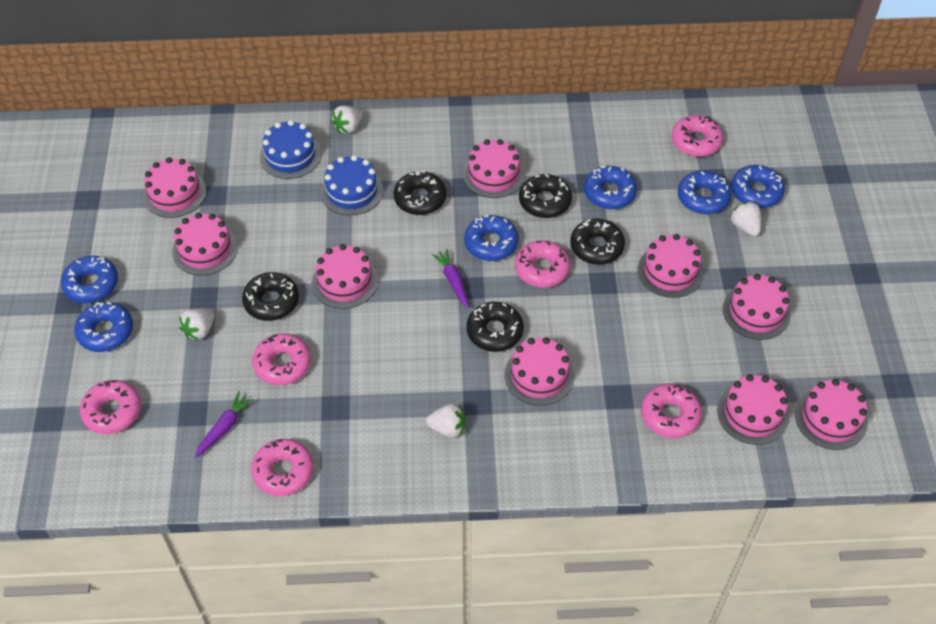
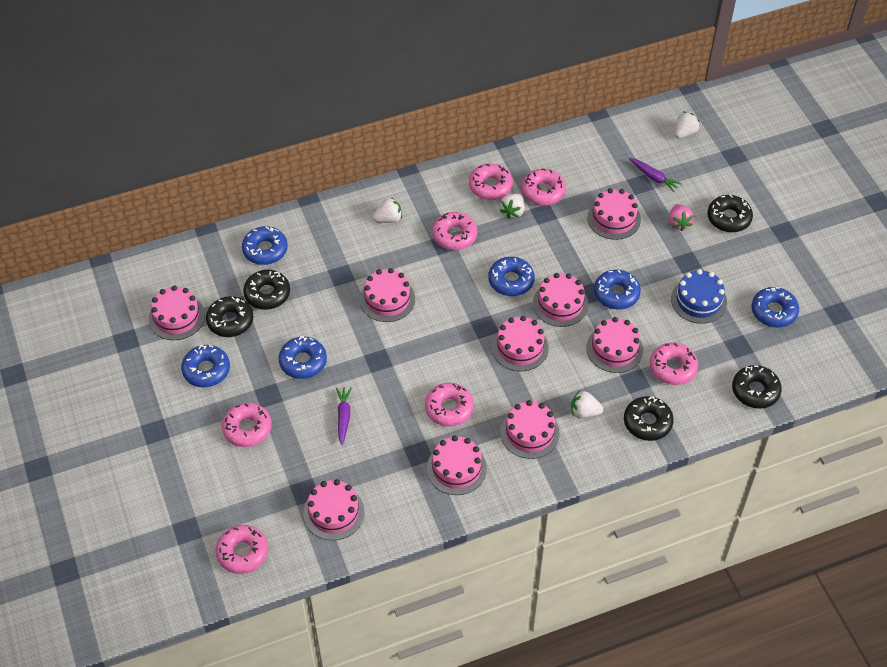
blue cake: [260,120,321,179] [321,155,383,216] = 2 -> [671,269,727,324] = 1
pink donut: [80,380,141,434] [251,439,314,496] [252,333,311,385] [515,240,570,288] [641,384,702,438] [672,115,723,157] = 6 -> [216,525,268,574] [222,402,272,447] [425,383,474,427] [432,212,477,250] [469,163,513,200] [522,169,566,205] [650,342,698,385] = 7
pink strawberry: none = 0 -> [669,204,694,231] = 1

